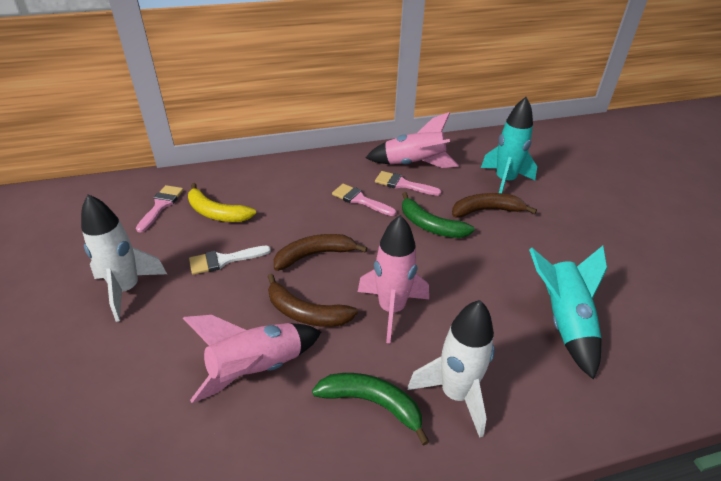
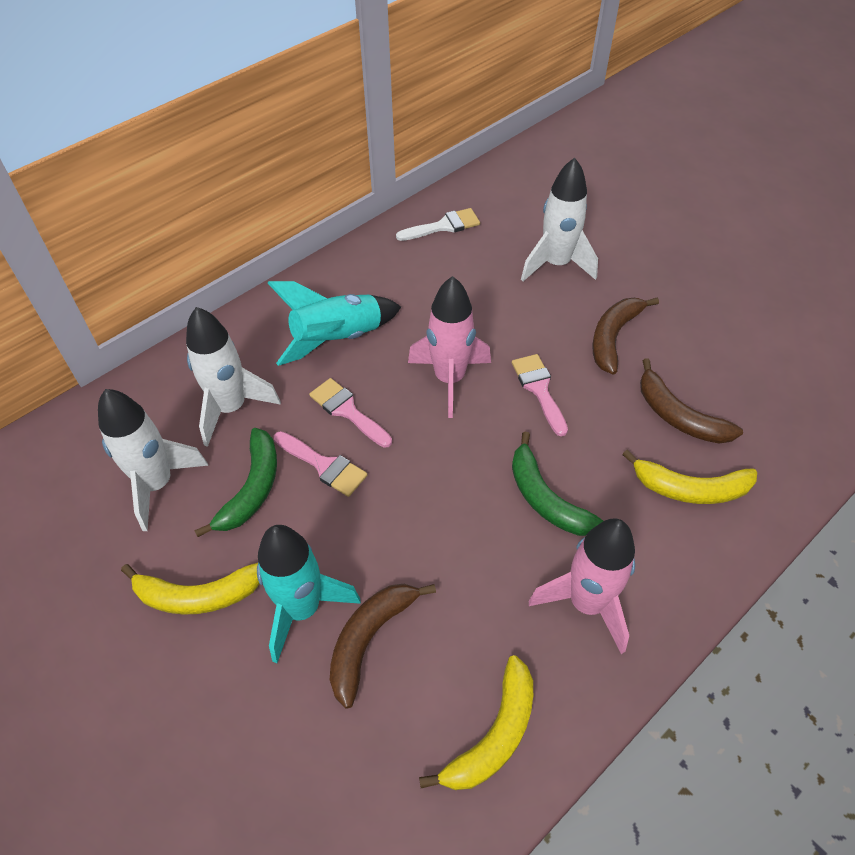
pink rocket: [183,315,321,403] [358,215,429,343] [365,112,459,168] = 3 -> [408,276,491,418] [529,518,635,654] = 2
white rocket: [81,194,167,322] [408,300,494,438] = 2 -> [98,389,209,531] [186,307,281,447] [521,158,598,281] = 3
yellow banana: [188,183,256,222] = 1 -> [121,563,260,615] [419,655,533,790] [622,450,757,504] = 3

